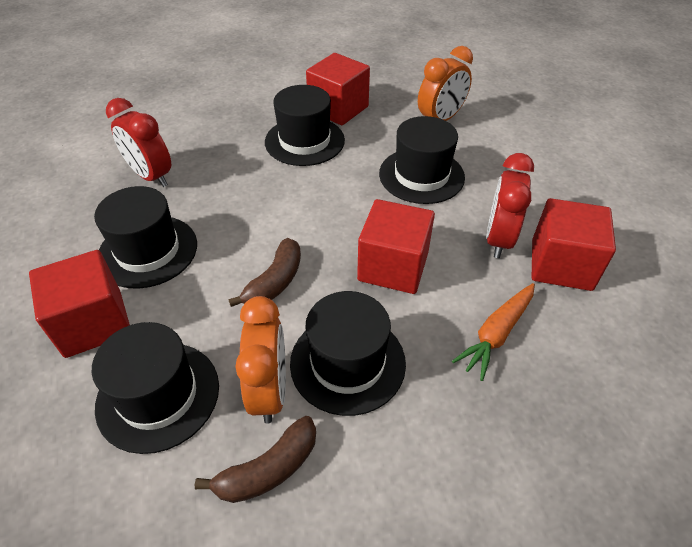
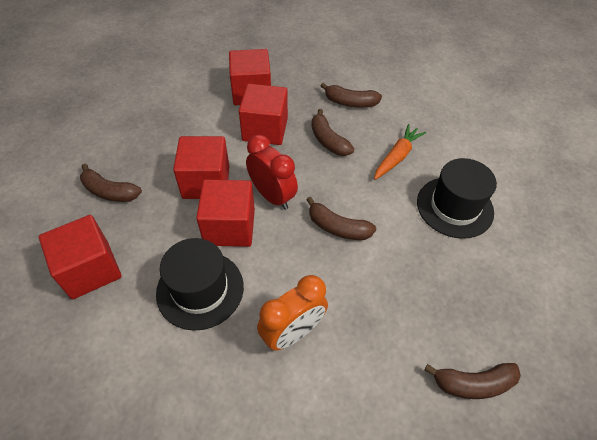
black hat: [92,322,219,454] [94,186,197,289] [265,85,345,166] [290,291,406,416] [379,116,465,204] = 5 -> [156,238,244,331] [417,158,497,239] = 2
brown banana: [195,416,316,503] [228,238,301,307] = 2 -> [80,164,142,202] [307,197,376,240] [311,109,354,156] [321,83,382,108] [424,363,521,399] = 5
orange clock: [235,296,286,424] [418,46,473,121] = 2 -> [257,275,328,351] = 1
red clock: [106,98,171,187] [486,153,534,258] = 2 -> [246,135,298,210] = 1
red cube: [29,250,130,358] [306,53,370,125] [357,199,435,294] [532,198,616,291] = 4 -> [39,215,122,299] [173,136,229,199] [196,180,255,247] [229,49,271,105] [239,84,288,145] = 5

